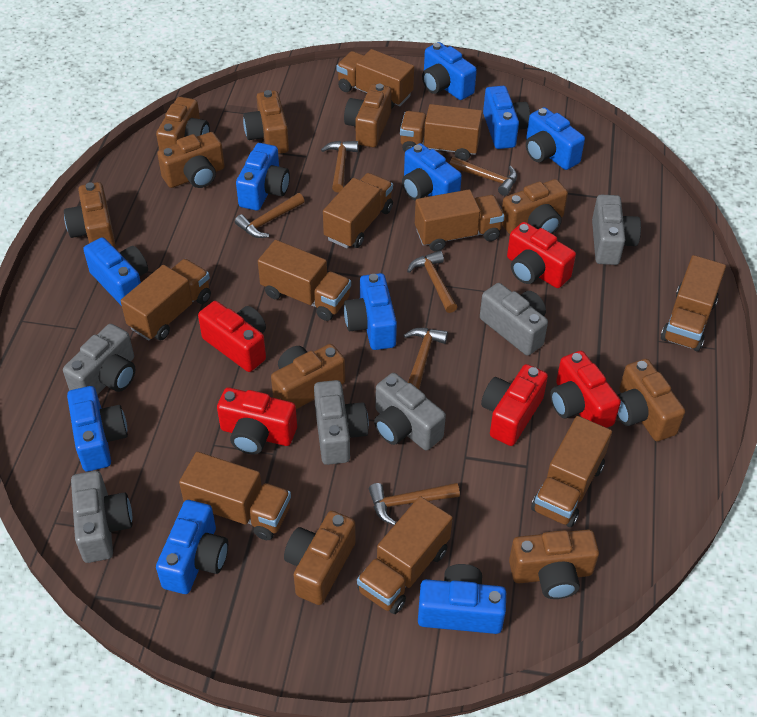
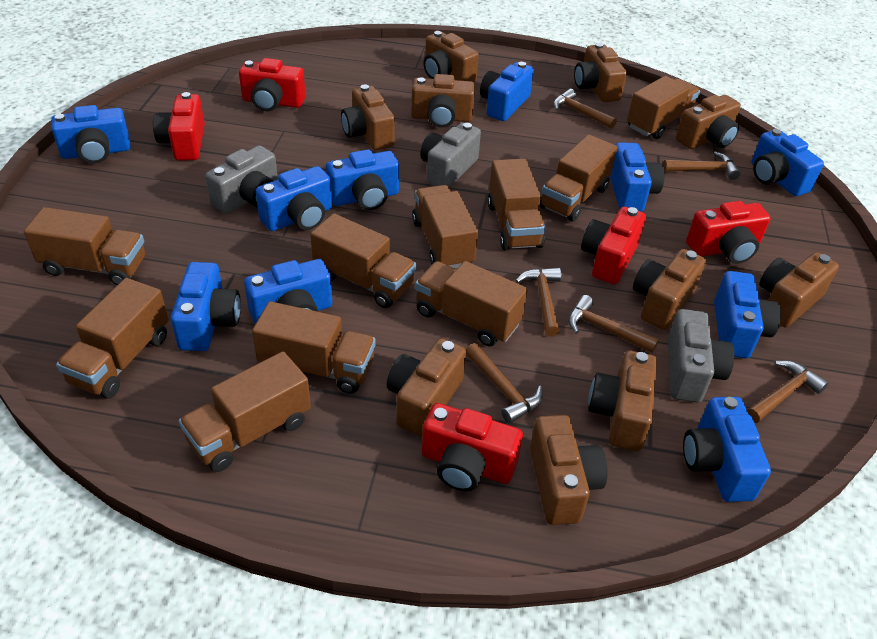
grey camera: [63,324,136,395] [71,471,132,563] [314,380,369,465] [374,373,446,450] [480,283,548,356] [592,195,641,265] = 6 -> [205,145,278,214] [420,123,481,187] [668,309,735,403] = 3

